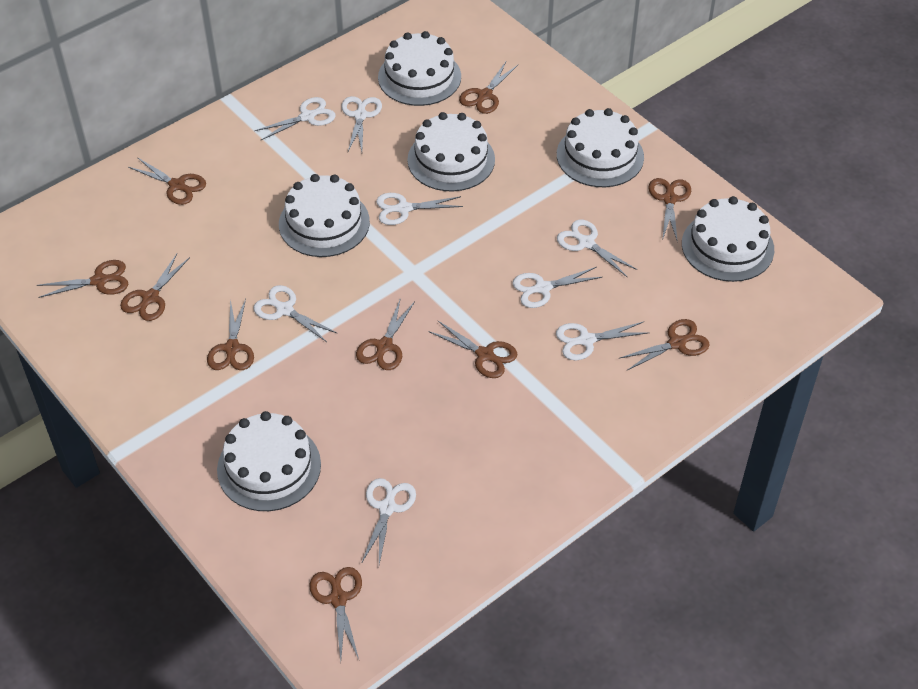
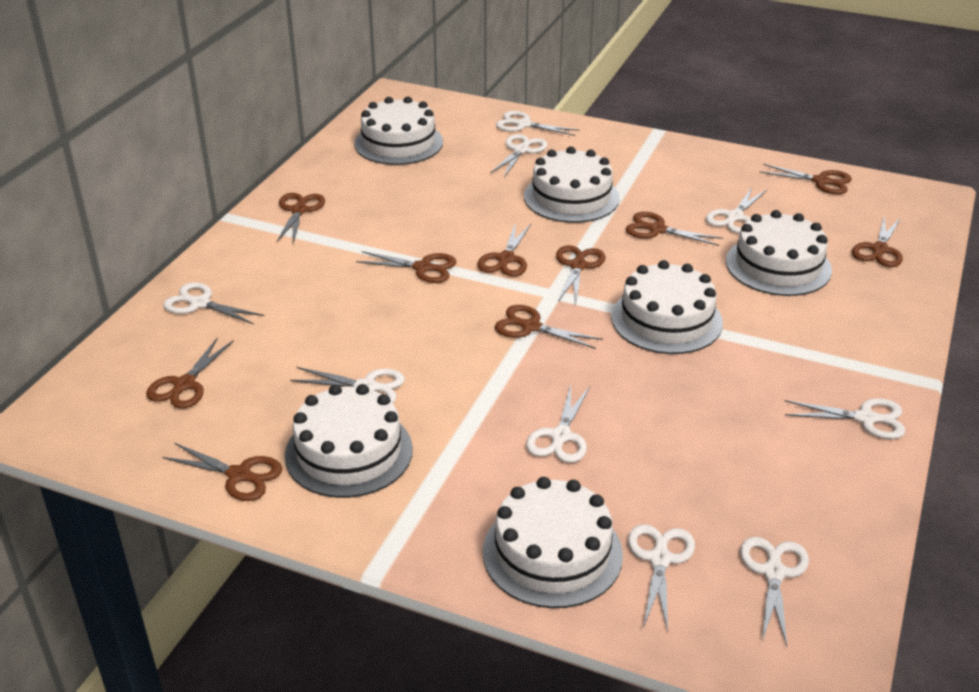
white scissors: [253,285,338,342] [254,97,336,140] [341,96,382,152] [361,478,416,564] [376,193,463,225] [513,267,603,308] [556,322,649,360] [557,219,637,277] = 8 -> [163,282,264,325] [290,367,405,403] [490,134,548,177] [496,111,580,136] [526,385,590,463] [628,524,695,631] [706,187,767,233] [740,537,809,646] [785,398,905,439] = 9

